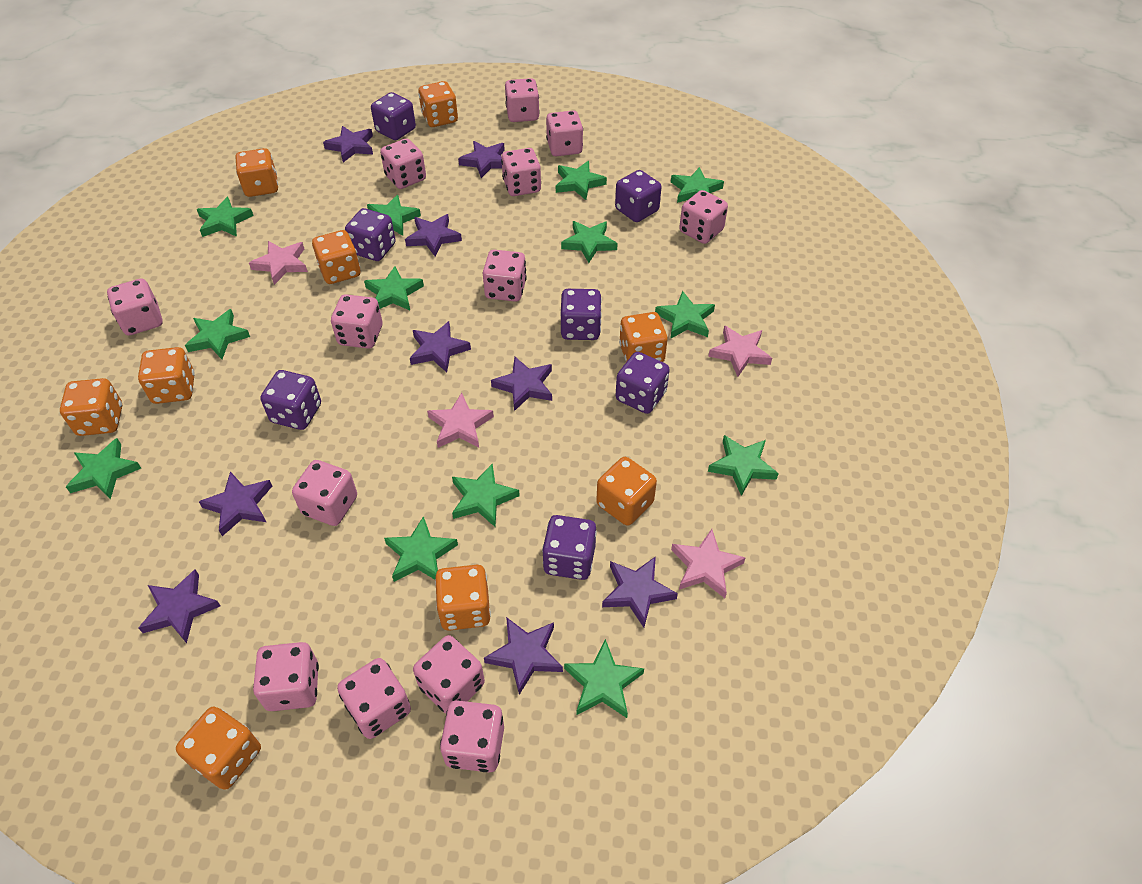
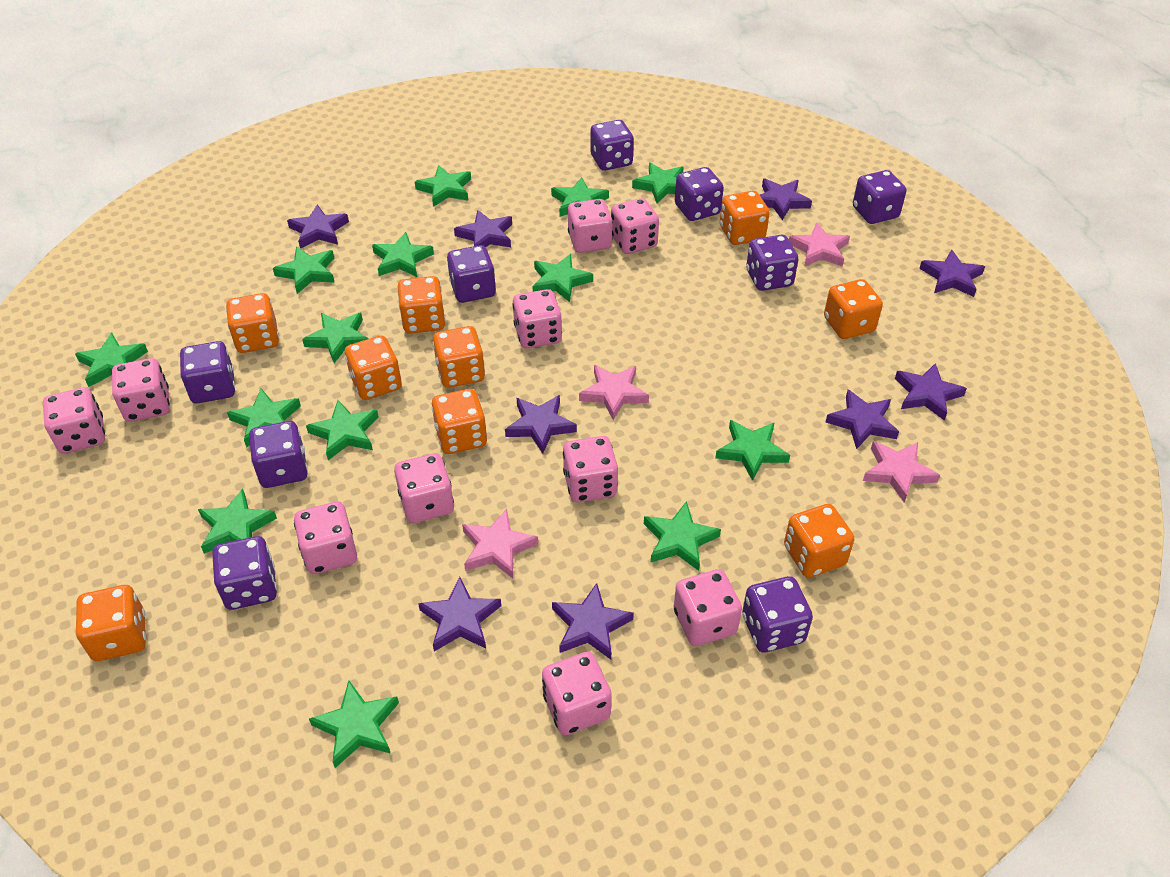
green star: [66,438,141,499] [185,309,250,359] [197,197,254,237] [364,266,424,310] [367,195,421,236] [384,516,458,582] [452,464,520,527] [556,161,607,200] [561,221,618,263] [564,639,644,718] [655,291,715,339] [671,167,724,203] [708,435,779,496] = 13 -> [75,333,148,387] [198,489,277,554] [227,388,301,448] [273,247,335,294] [302,313,369,363] [306,400,379,460] [309,681,399,768] [372,232,434,277] [415,165,471,207] [532,254,593,302] [551,177,609,217] [632,162,684,203] [644,501,721,571] [715,420,790,481] = 14
pink dice: [107,278,163,336] [253,642,319,711] [292,460,357,526] [331,294,382,349] [337,658,411,739] [380,139,426,189] [413,635,485,714] [440,701,504,772] [483,250,527,302] [501,148,541,196] [505,78,540,122] [546,110,583,156] [679,190,728,244] = 13 -> [43,387,105,454] [112,358,170,422] [294,501,357,574] [394,453,454,523] [512,289,562,349] [542,652,612,735] [563,436,618,502] [568,199,613,253] [611,198,659,254] [674,569,742,646] = 10
purple dice: [260,370,321,430] [345,208,396,261] [371,92,416,140] [542,515,597,580] [560,289,602,340] [615,170,661,222] [615,352,670,414] = 7 -> [180,341,235,404] [212,536,277,610] [249,421,308,488] [447,245,496,303] [590,120,634,171] [675,167,724,221] [742,576,813,652] [746,235,799,291] [853,170,906,224] = 9

